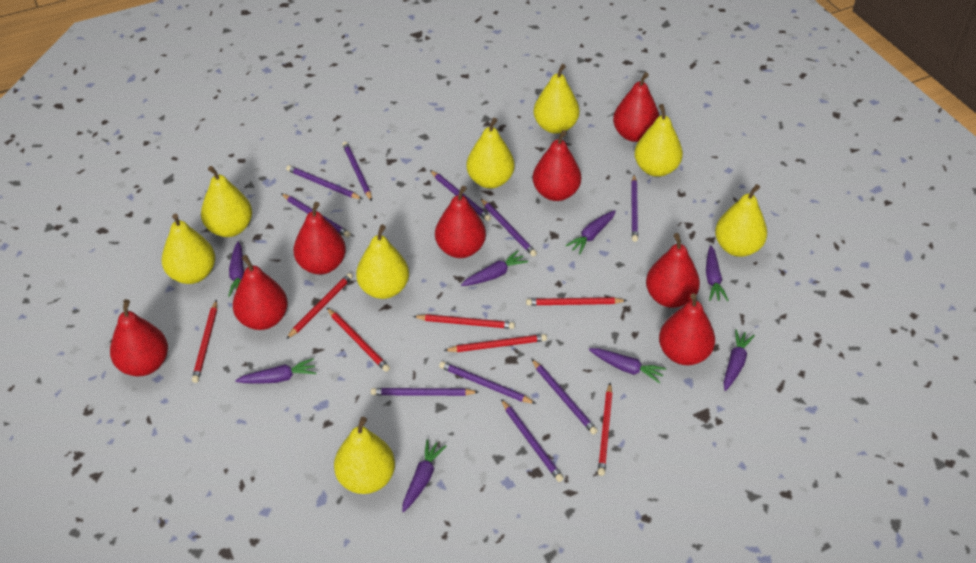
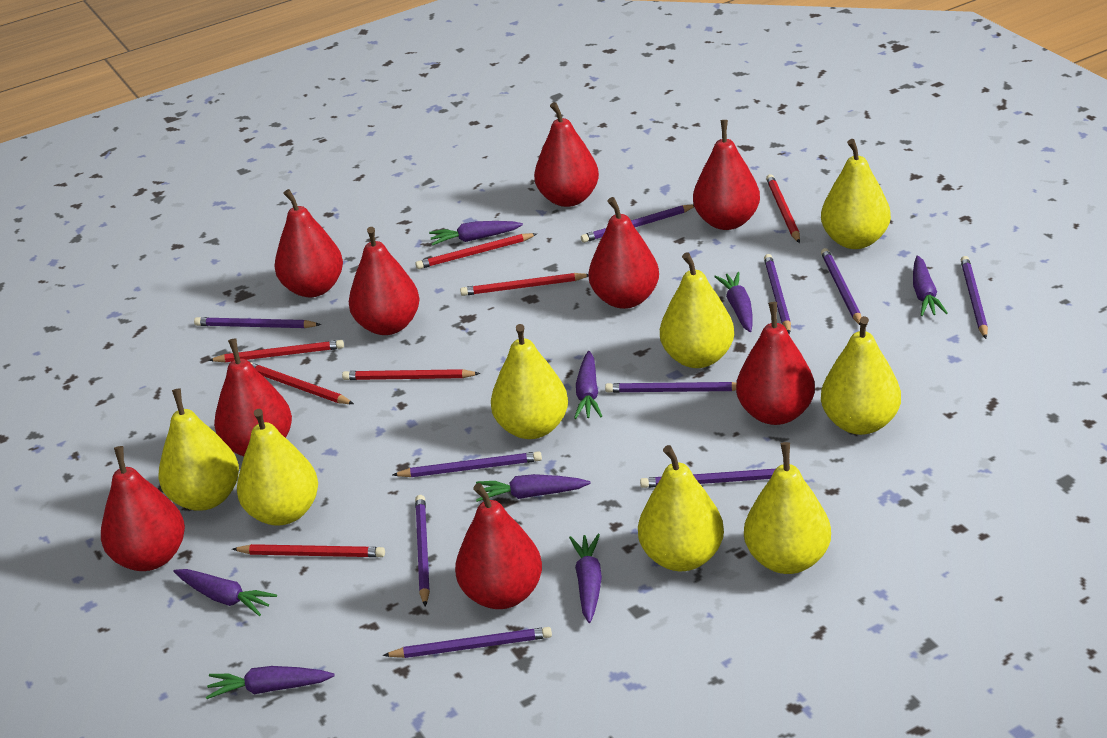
red pear: [110,299,168,376] [233,255,288,330] [293,202,346,275] [435,186,486,258] [533,130,581,201] [613,72,659,142] [646,233,700,308] [659,293,715,365] = 8 -> [101,446,185,571] [214,338,292,456] [275,189,343,297] [349,227,420,335] [455,483,542,609] [534,102,599,207] [588,197,659,309] [693,120,760,230] [736,302,815,425] = 9

